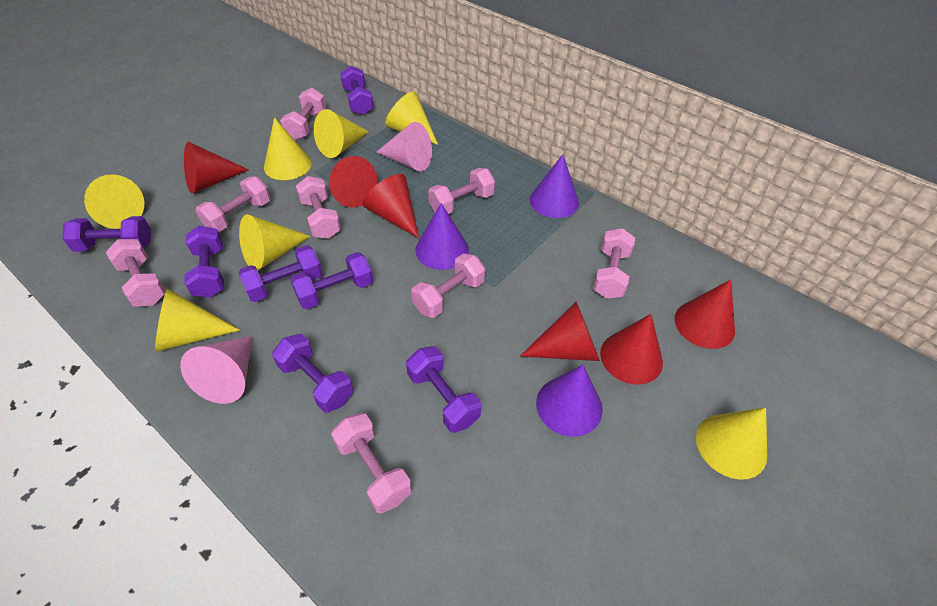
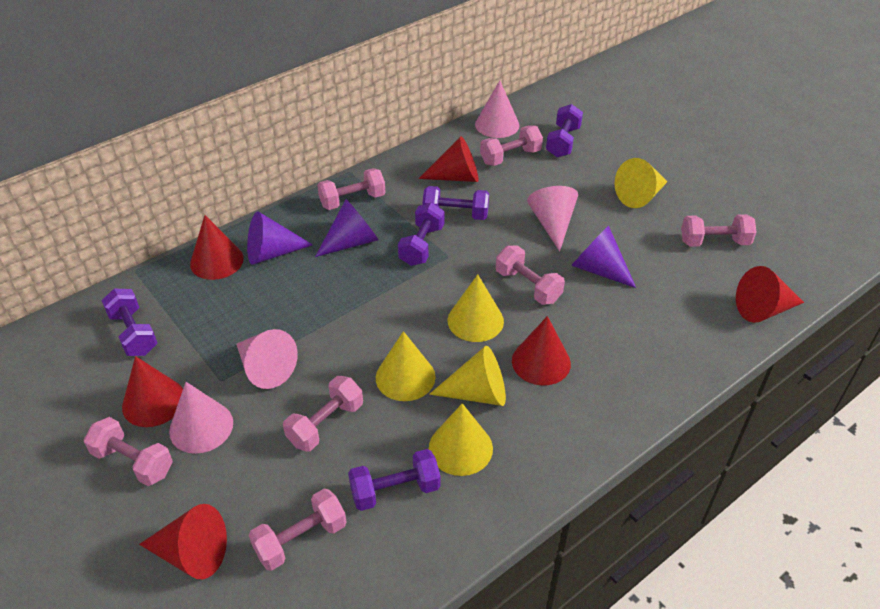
pink cone: [180,336,253,404] [376,122,432,171] = 2 -> [169,382,233,454] [236,329,298,389] [475,80,519,138] [527,186,578,252] = 4
pink dumbbell: [106,239,166,307] [195,176,270,232] [280,88,326,140] [296,176,341,239] [331,413,412,514] [411,253,485,318] [428,168,495,214] [593,228,635,299] = 8 -> [84,417,173,486] [249,489,346,571] [283,376,363,451] [317,168,386,210] [480,125,543,166] [496,245,565,305] [681,214,756,247] = 7
purple dumbbell: [63,216,151,252] [184,226,224,298] [238,245,323,302] [272,334,353,413] [290,252,373,309] [340,66,374,115] [406,346,481,433] = 7 -> [102,289,157,356] [348,449,441,511] [398,203,444,266] [422,186,489,220] [546,104,583,157] = 5
yellow cone: [84,174,144,229] [155,288,240,352] [239,214,311,270] [264,117,312,180] [314,109,369,158] [385,91,438,145] [696,407,767,480] = 7 -> [376,331,436,401] [429,346,506,406] [429,403,493,476] [448,274,504,342] [615,158,668,208] = 5

